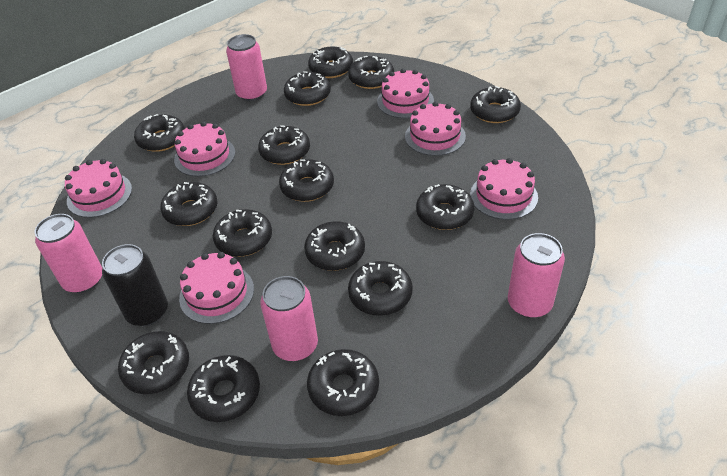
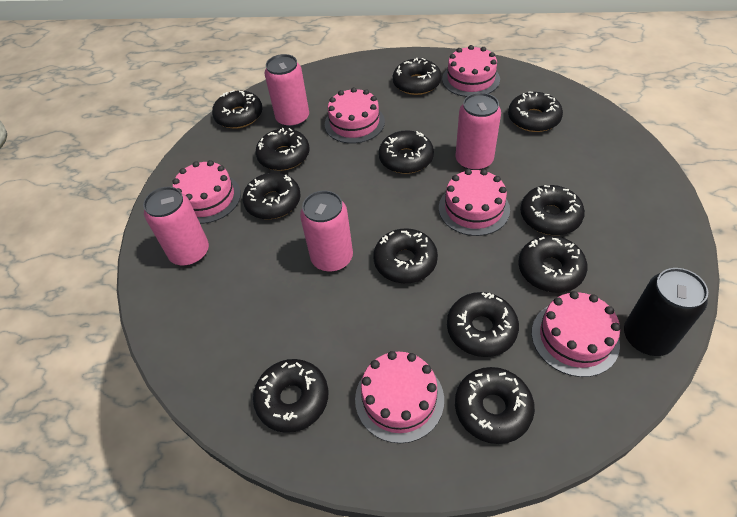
black donut: [118,331,189,394] [134,114,185,152] [160,182,218,226] [187,355,260,422] [213,209,272,257] [258,125,310,165] [279,159,334,202] [284,71,331,106] [304,221,365,271] [307,349,379,416] [308,46,353,78] [348,56,394,89] [348,261,413,316] [416,184,475,230] [470,86,521,123] = 15 -> [212,90,263,129] [243,173,301,219] [253,359,328,433] [256,128,309,171] [373,228,438,283] [379,130,434,174] [393,58,441,95] [447,292,519,357] [455,367,535,444] [508,91,563,132] [518,236,588,293] [520,185,585,235] = 12

